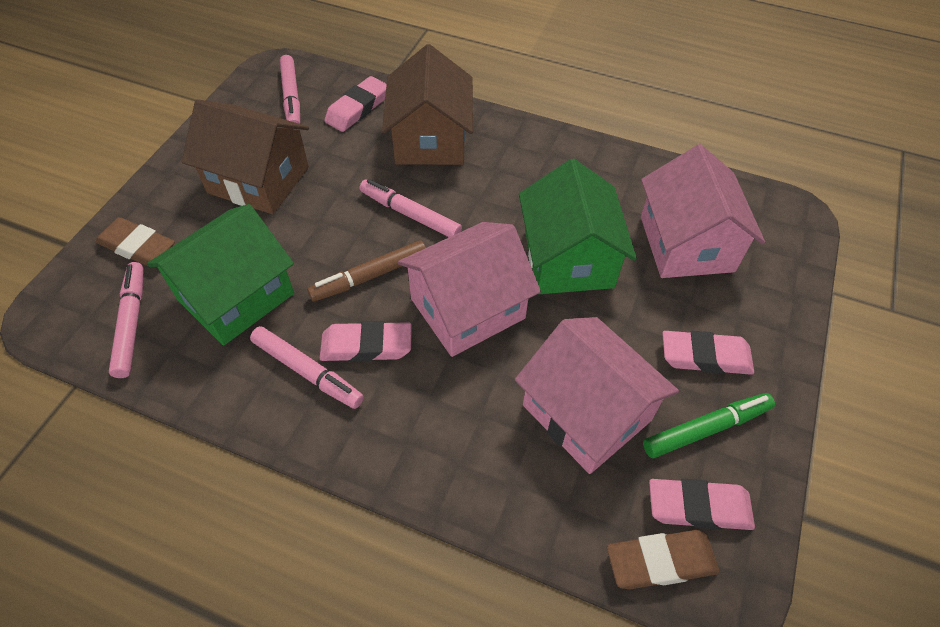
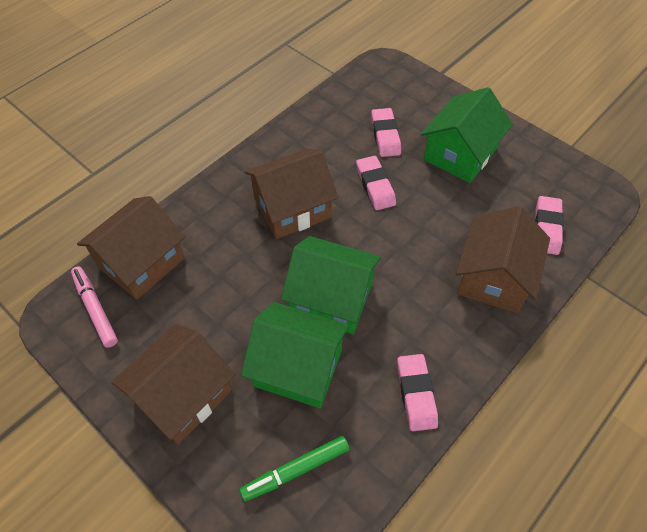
brown eraser: [96,217,175,266] [607,530,720,589] = 2 -> none = 0
brown house: [182,99,309,214] [382,44,473,165] = 2 -> [77,196,185,300] [111,324,235,444] [245,149,338,239] [456,206,550,313] = 4
brown marker: [307,240,426,302] = 1 -> none = 0
green house: [147,204,294,345] [519,159,637,294] = 2 -> [241,302,350,408] [281,236,381,334] [421,87,513,183] = 3
pink house: [398,222,541,357] [515,317,679,474] [641,144,765,278] = 3 -> none = 0
pink marker: [109,262,144,378] [250,326,364,409] [280,55,300,124] [360,179,462,237] = 4 -> [71,267,118,348] = 1

